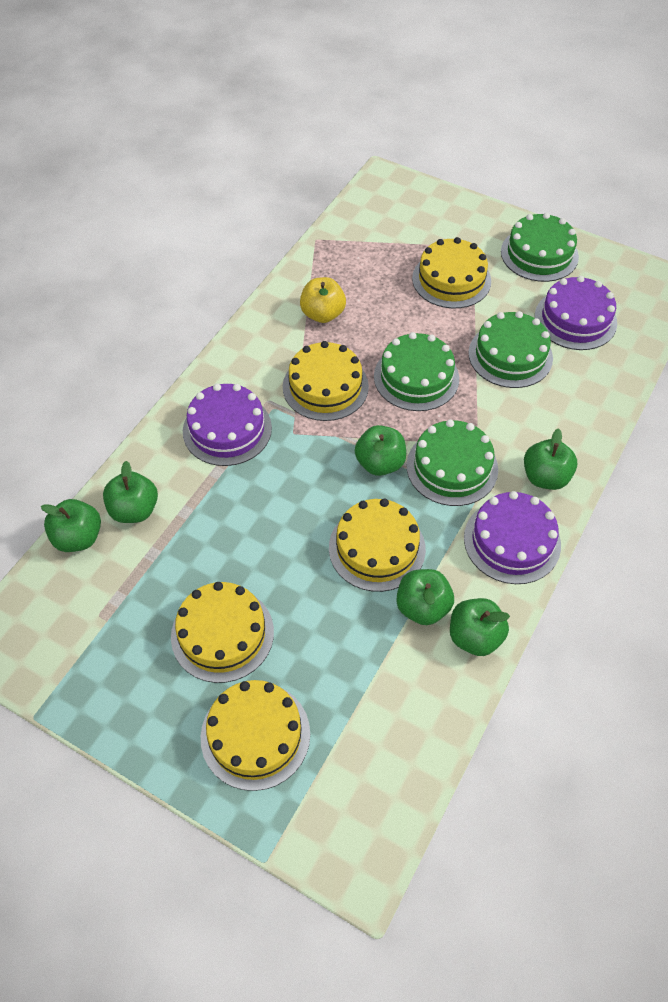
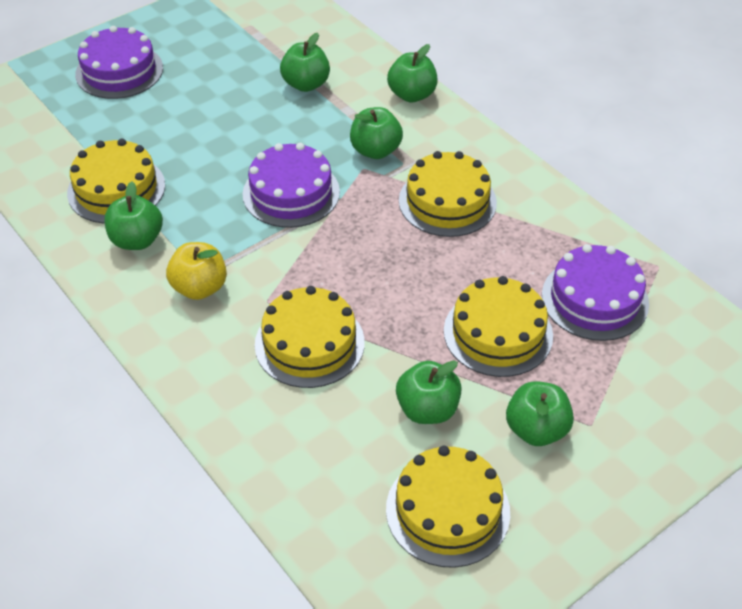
green cake: [374,332,459,411] [406,419,498,506] [468,311,553,388] [501,213,579,282] = 4 -> none = 0

